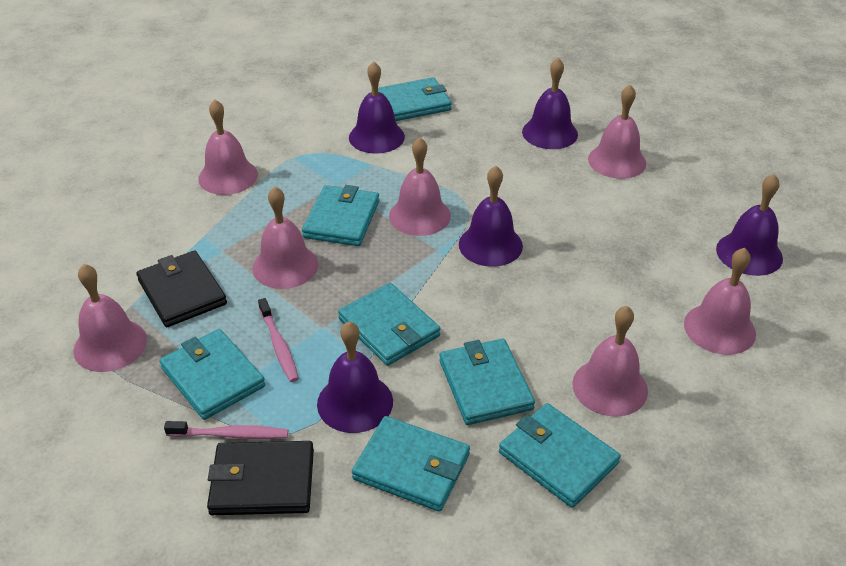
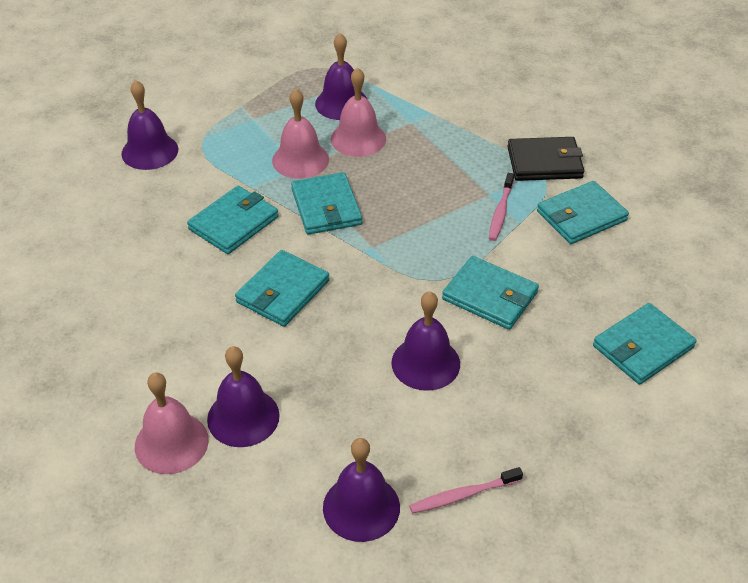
black wallet: [136,251,227,327] [207,441,314,515] = 2 -> [507,137,584,181] = 1
pink bell: [73,264,147,372] [198,99,258,195] [252,186,318,289] [389,137,451,236] [572,306,648,417] [588,85,646,179] [684,248,756,355] = 7 -> [135,372,209,474] [272,89,329,179] [331,67,386,157] = 3
turquoise wallet: [159,329,265,420] [302,185,379,246] [338,283,440,366] [352,416,470,512] [378,77,452,121] [439,339,535,425] [499,403,621,508] = 7 -> [187,186,279,254] [235,250,330,327] [291,172,362,235] [442,256,539,330] [537,181,629,244] [593,303,697,385] = 6

